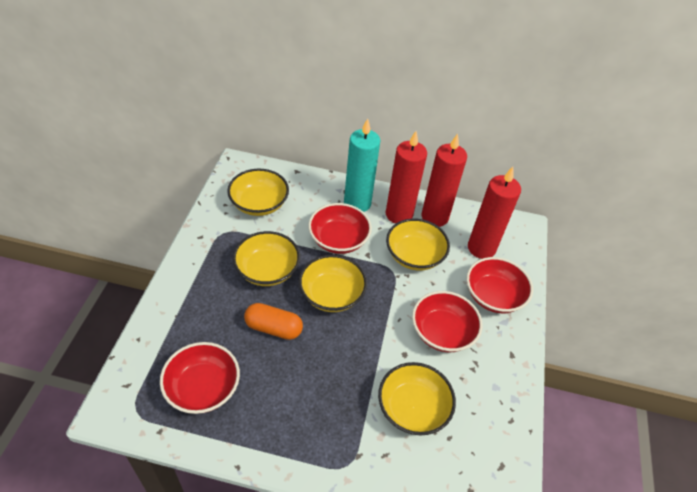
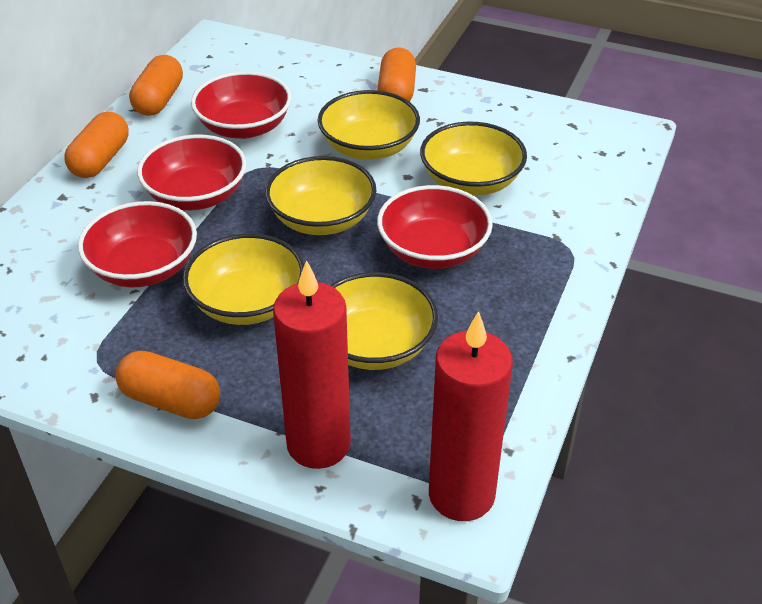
orange capsule: [244,303,303,340] = 1 -> [64,112,129,178] [115,351,220,419] [129,55,183,116] [378,47,416,102] = 4
red candle: [386,131,427,224] [422,134,467,227] [468,167,521,259] = 3 -> [273,260,351,469] [429,311,513,521] = 2
turquoise candle: [344,119,380,212] = 1 -> none = 0

